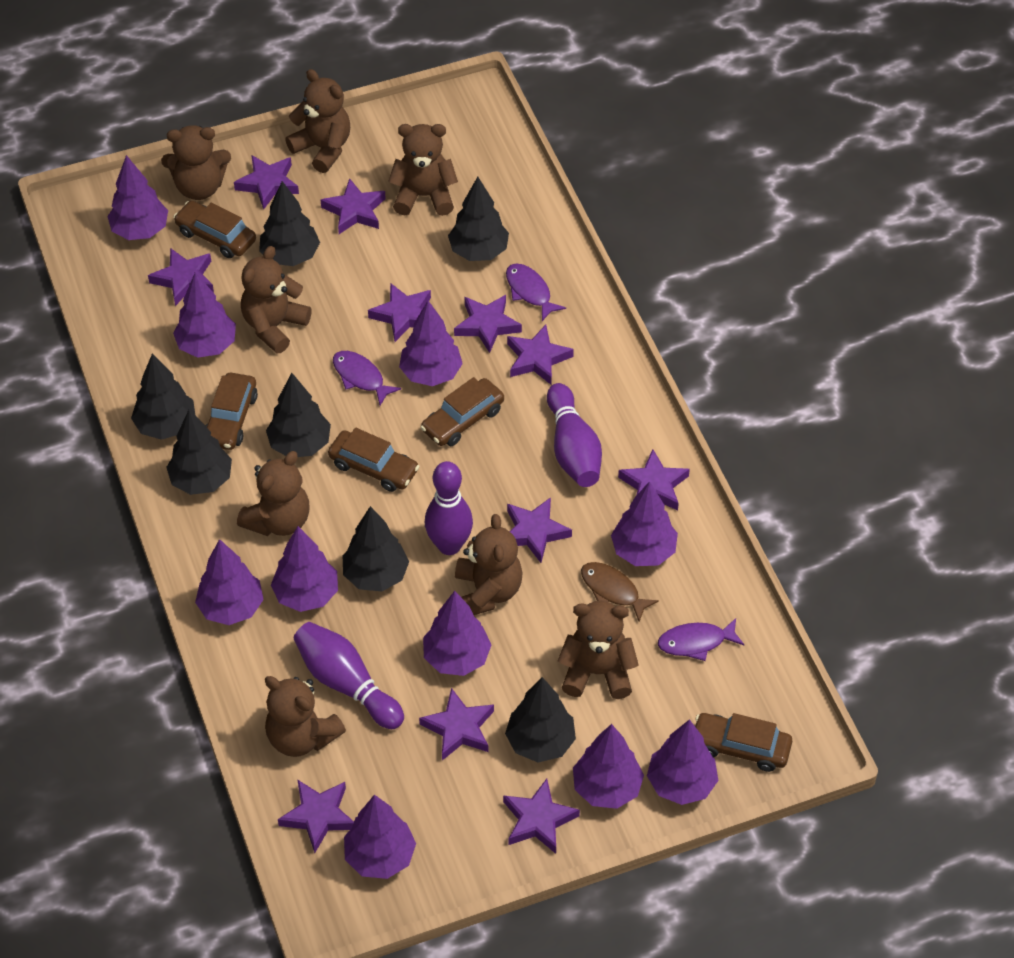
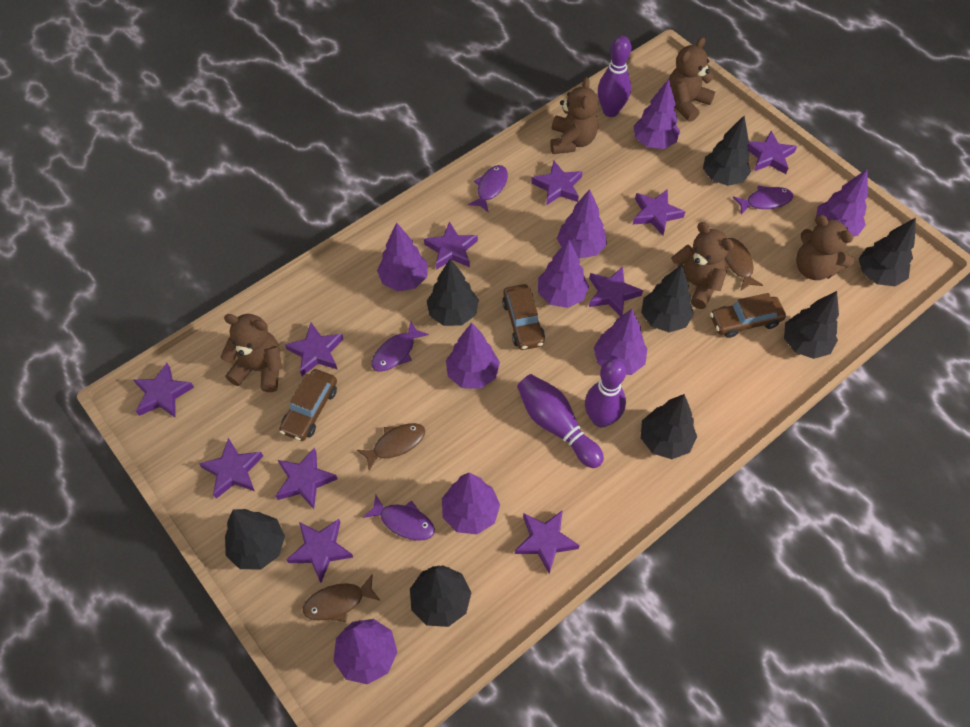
black tree: [131,354,196,440] [166,409,232,495] [259,181,320,266] [266,372,331,457] [343,506,409,591] [448,177,509,261] [505,677,576,762] = 7 -> [225,509,285,569] [410,565,471,627] [427,259,479,326] [641,264,694,332] [641,394,697,459] [703,116,751,186] [784,291,839,359] [858,218,916,286] = 8
brown car: [173,201,256,258] [206,373,258,450] [328,428,420,492] [420,377,504,446] [695,713,792,772] = 5 -> [279,369,337,441] [502,284,545,350] [710,293,786,338] = 3
brown fish: [581,562,659,621] = 1 -> [303,574,381,622] [357,423,425,471] [724,238,763,290] = 3
brown teddy bear: [161,125,231,200] [237,451,310,536] [241,246,312,353] [265,676,346,757] [285,69,350,173] [388,124,458,216] [455,514,522,615] [558,601,639,699] = 8 -> [221,314,282,392] [550,77,598,154] [664,222,734,309] [669,37,715,122] [796,215,854,280] = 5
purple fish: [333,351,401,405] [506,263,566,321] [658,618,744,661] = 3 -> [363,494,435,541] [372,321,429,372] [468,165,508,213] [732,186,793,214] = 4
purple tree: [107,155,168,240] [173,272,236,358] [195,539,264,625] [271,526,338,612] [344,795,416,879] [399,301,463,386] [423,591,491,676] [573,724,644,809] [611,481,678,566] [647,719,719,805] = 10 -> [333,619,397,684] [377,222,428,291] [442,473,500,534] [446,323,500,389] [538,240,589,308] [557,189,607,258] [594,309,647,375] [633,79,680,149] [816,169,868,237] = 9

